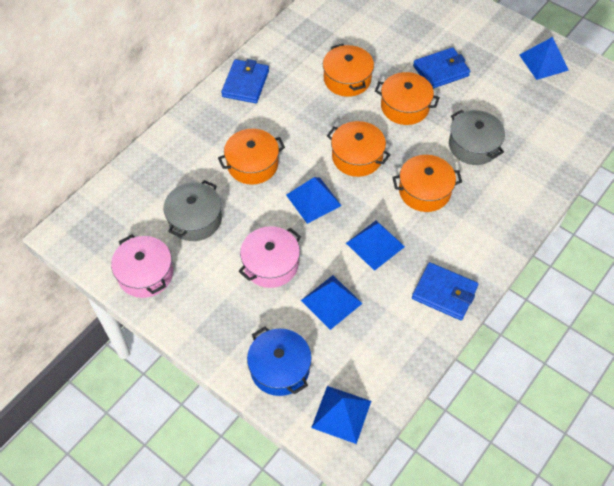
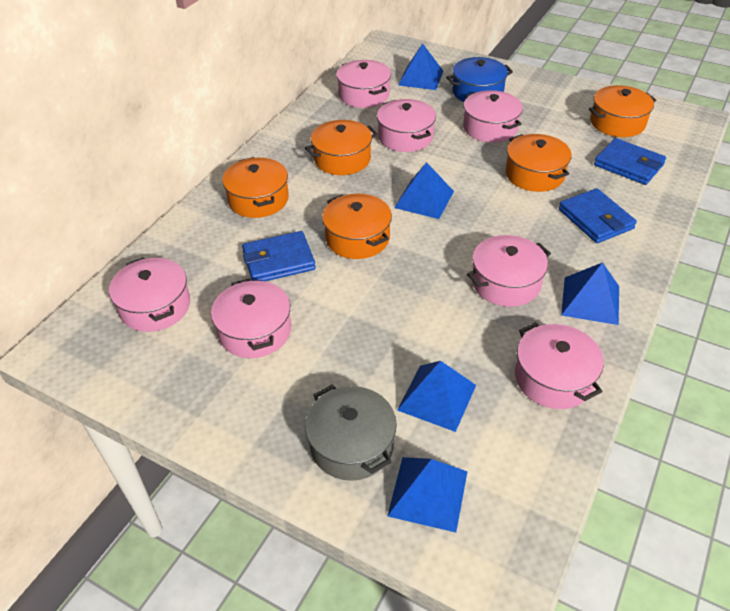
grey pot: [164,180,222,241] [449,110,505,165] = 2 -> [305,384,397,481] = 1
pink pot: [111,235,173,298] [239,226,301,288] = 2 -> [109,257,190,332] [211,278,291,358] [336,60,391,108] [377,99,436,152] [463,90,523,143] [467,235,551,307] [515,322,604,409] = 7

